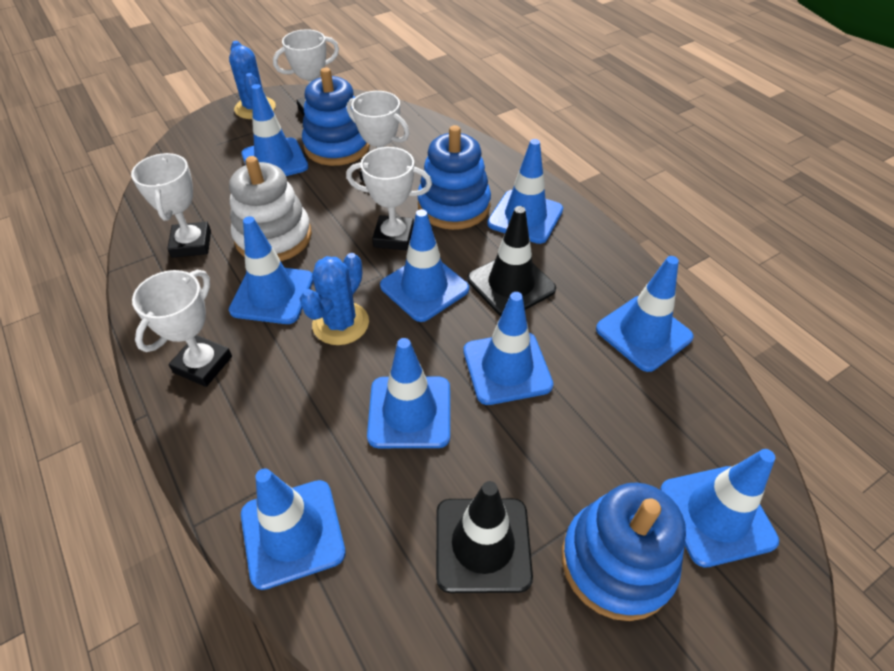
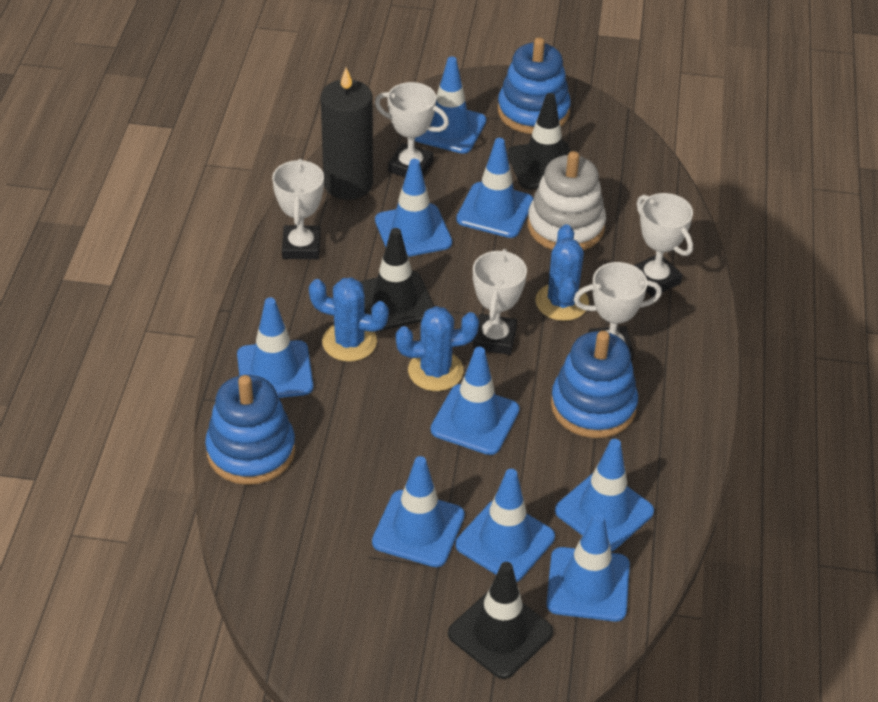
black candle: none = 0 -> [321,68,373,200] = 1
black traffic cone: [436,481,533,593] [467,206,556,316] = 2 -> [360,228,435,331] [448,562,553,679] [507,93,571,190] = 3
blue cactus: [229,41,276,119] [300,253,369,345] = 2 -> [309,277,389,362] [396,306,479,391] [535,224,589,321] = 3

